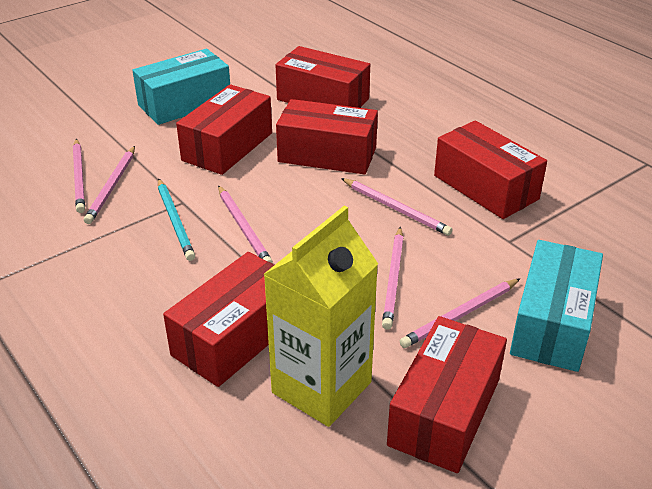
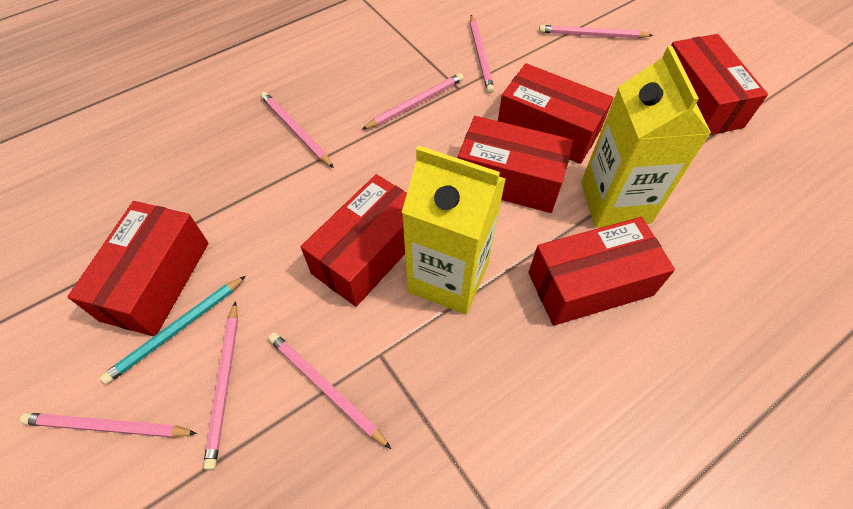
pink pencil: [73,139,85,213] [84,146,135,224] [218,185,273,263] [341,178,453,236] [382,227,404,330] [400,278,520,348] = 6 -> [20,413,197,438] [203,301,238,470] [261,92,334,168] [268,332,391,449] [361,73,464,130] [470,15,495,94] [539,25,653,38] = 7
turquoise box: [132,49,230,125] [510,240,603,372] = 2 -> none = 0
yellow carton: [263,206,378,427] = 1 -> [402,146,506,314] [581,46,711,228] = 2

